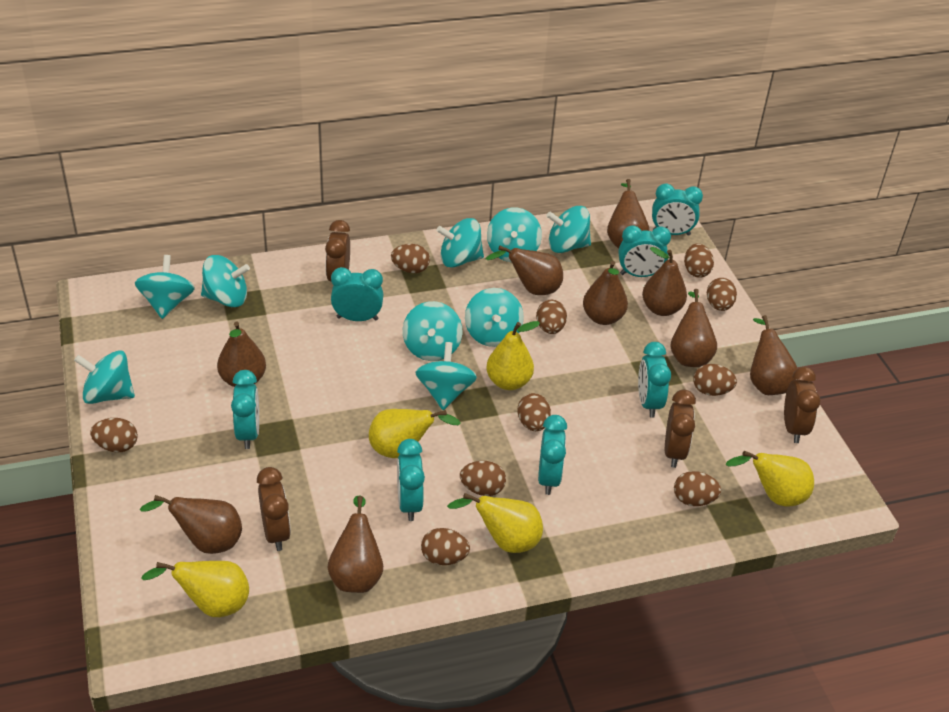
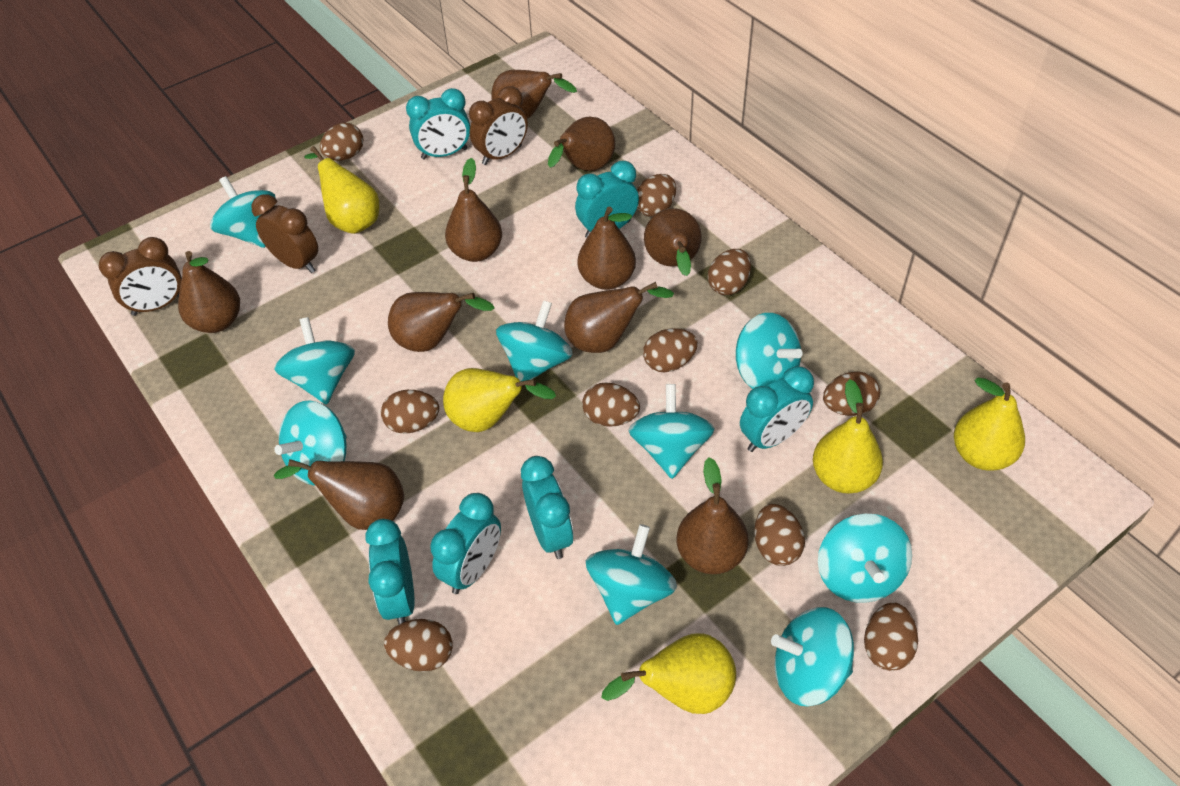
brown clock: [257,467,291,551] [325,220,350,282] [665,390,696,468] [784,367,821,443] = 4 -> [99,237,182,316] [252,194,318,273] [469,86,528,165] = 3
brown pear: [140,495,242,554] [217,321,266,387] [328,495,383,593] [485,246,563,295] [583,261,628,325] [607,179,649,248] [642,247,687,316] [670,289,717,367] [750,315,798,395] = 9 -> [178,251,240,333] [274,459,404,530] [388,292,495,352] [445,158,502,262] [491,70,577,119] [548,117,615,171] [564,282,674,353] [578,207,636,290] [644,208,702,276] [677,457,749,574] = 10
turquoise clock: [231,370,259,449] [331,267,383,321] [397,439,425,521] [538,415,567,495] [619,225,671,277] [638,342,671,418] [652,183,703,236] = 7 -> [366,519,415,624] [406,88,470,159] [430,493,501,594] [521,456,574,559] [575,161,639,238] [740,366,814,452] = 6

